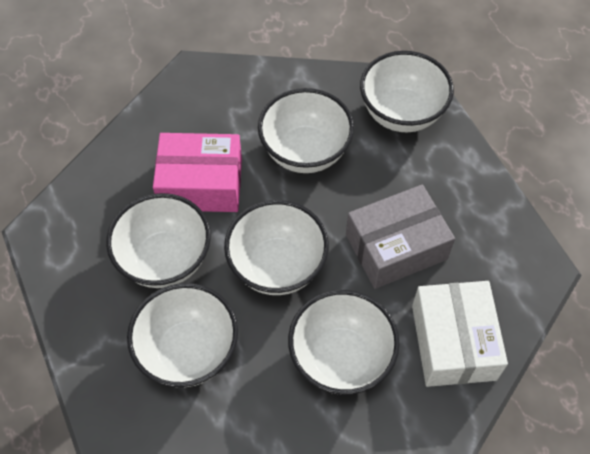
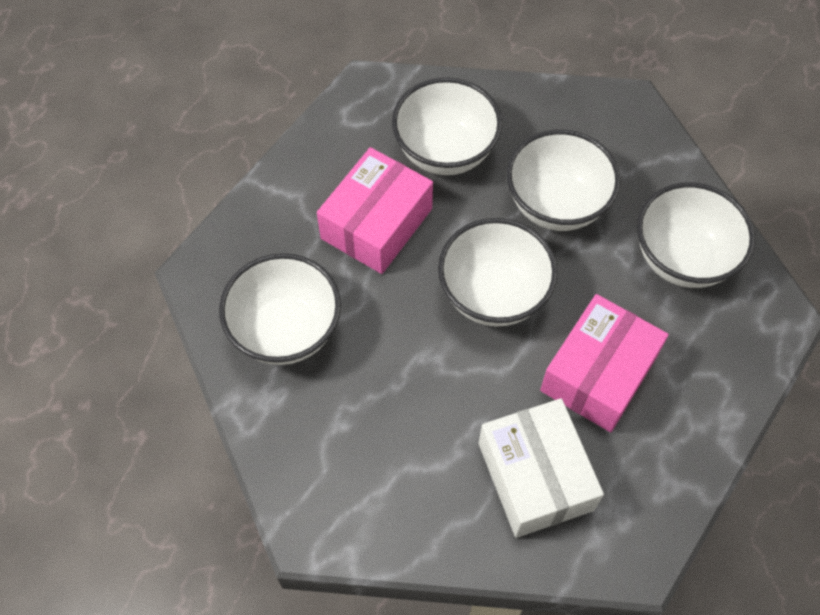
grey box: [346,185,455,289] = 1 -> none = 0
pink box: [153,133,242,212] = 1 -> [317,147,433,274] [540,294,669,432] = 2
white bowl: [106,193,211,288] [127,283,238,387] [224,200,329,295] [258,88,354,173] [288,290,400,395] [360,51,454,132] = 6 -> [219,253,341,365] [392,78,502,175] [438,218,558,327] [507,130,621,231] [637,182,755,288] = 5

